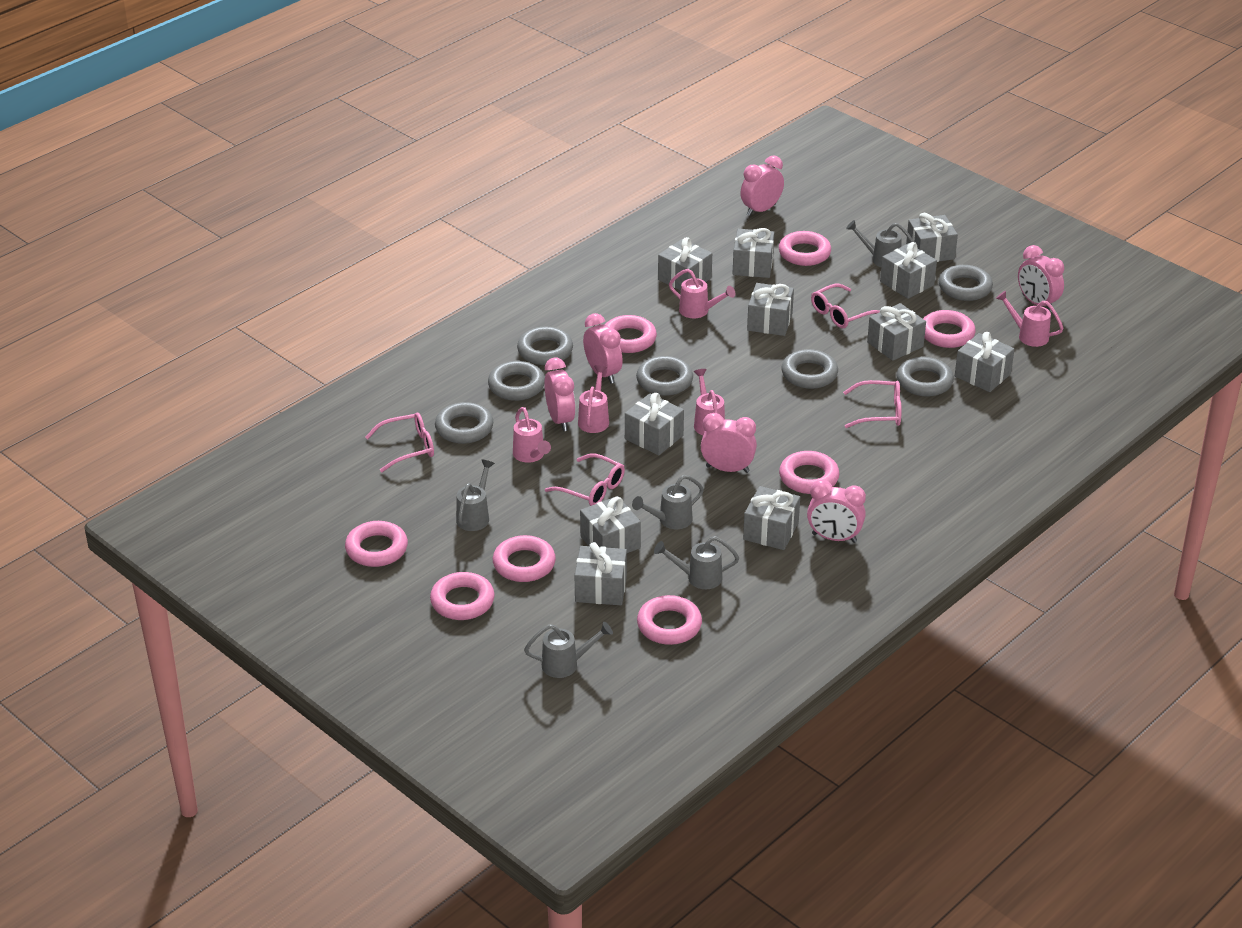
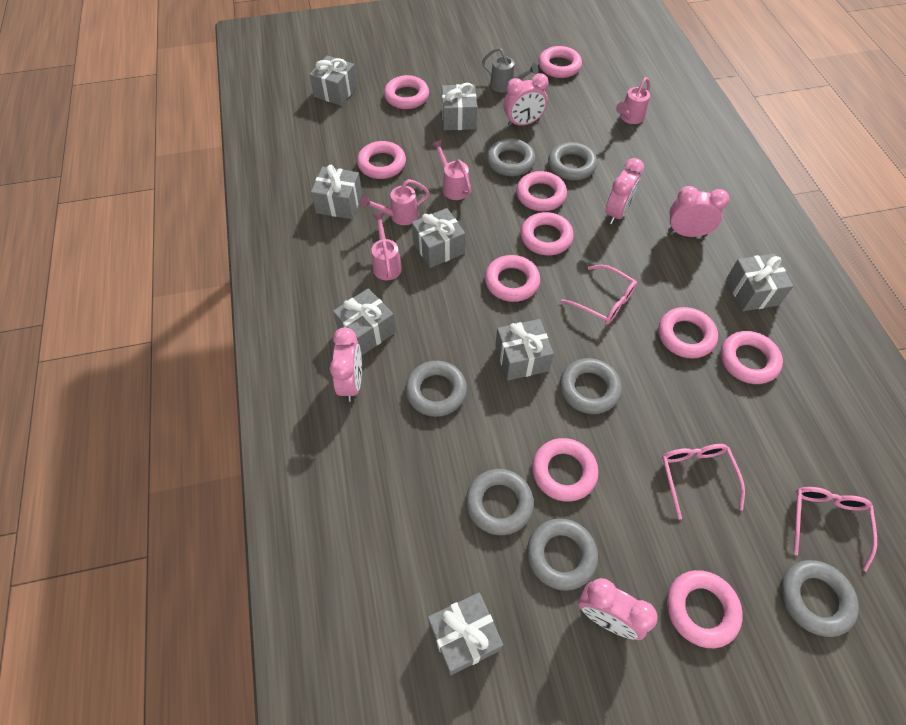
grey gift: [575,542,627,605] [580,496,641,553] [625,393,684,455] [658,237,712,291] [733,228,774,278] [743,486,800,550] [747,283,794,336] [867,303,926,361] [880,242,937,299] [906,213,958,262] [955,332,1015,392] = 11 -> [309,56,357,105] [311,165,362,219] [333,288,396,356] [412,208,465,268] [428,592,503,675] [442,83,477,130] [495,319,554,381] [726,254,793,311] = 8
grey watering can: [456,460,495,531] [524,622,613,678] [632,475,704,529] [654,536,739,589] [846,220,914,267] = 5 -> [482,47,538,92] = 1
pink clock: [544,358,576,431] [583,313,623,384] [701,413,757,473] [740,155,784,216] [807,480,866,543] [1018,245,1064,312] = 6 -> [330,327,362,402] [503,73,549,127] [579,578,658,640] [606,158,644,224] [668,186,729,237] = 5
pink glasses: [366,412,434,472] [545,454,625,506] [811,283,880,328] [843,380,902,428] = 4 -> [561,265,637,324] [662,444,745,520] [793,487,877,571] = 3
pink ring: [345,521,408,567] [430,572,495,620] [493,535,556,582] [605,315,657,353] [637,595,702,645] [779,231,831,266] [779,451,840,494] [923,310,976,348] = 8 -> [357,141,406,179] [384,75,429,109] [485,255,540,302] [516,171,567,211] [520,212,574,255] [532,438,598,502] [538,46,582,78] [658,307,718,359] [667,570,743,648] [720,331,783,384] = 10
pink watering can: [513,407,551,463] [578,365,609,433] [669,269,735,318] [694,369,725,435] [996,291,1064,347] = 5 -> [361,179,429,225] [371,213,402,280] [431,140,472,200] [616,77,650,124] = 4

